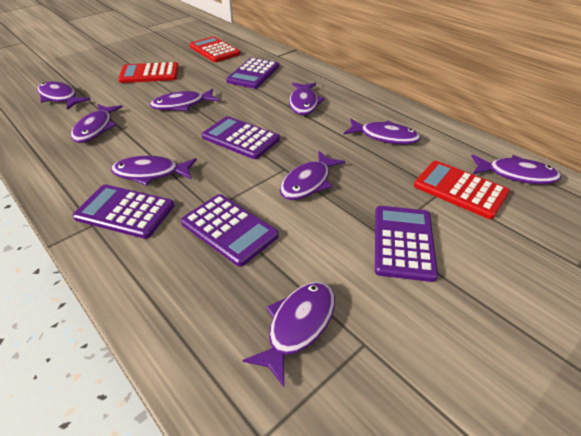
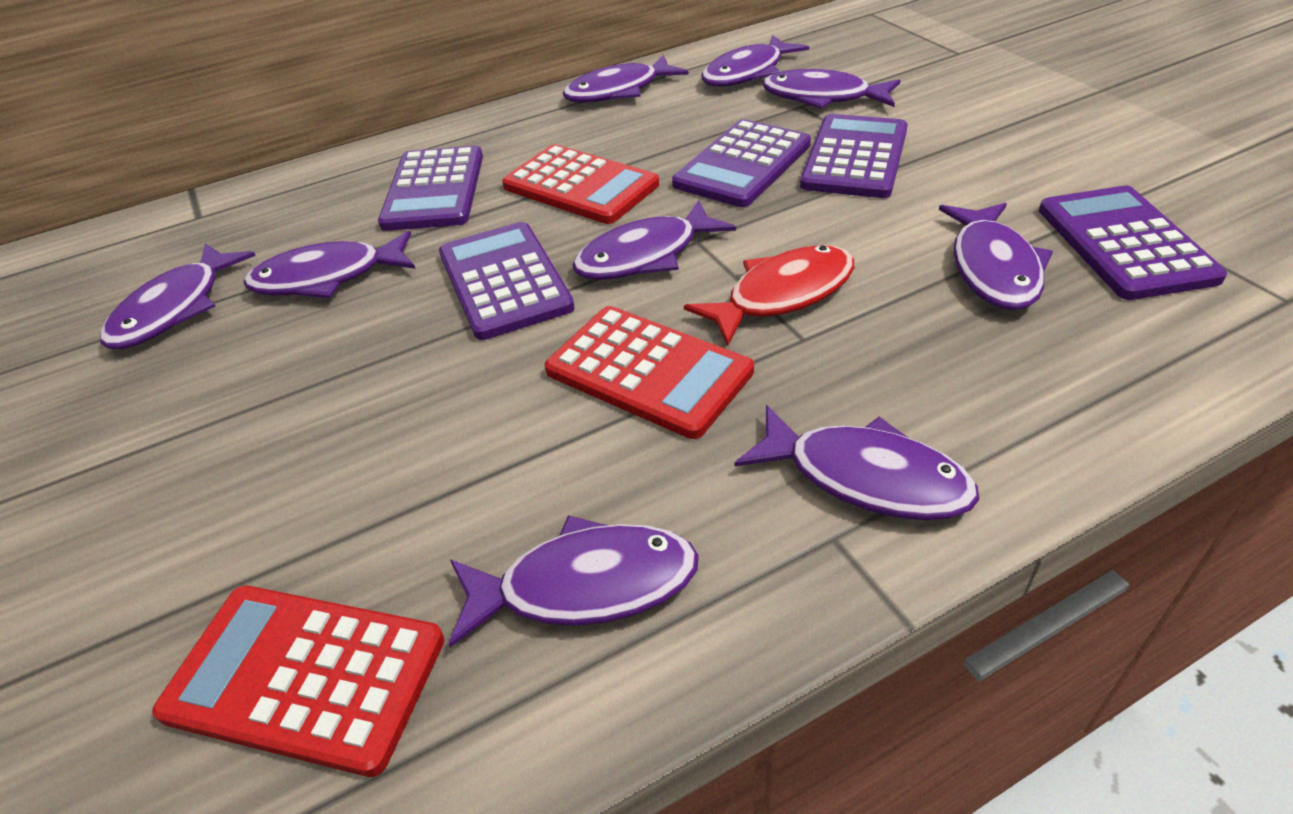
red fish: none = 0 -> [684,245,854,347] = 1

